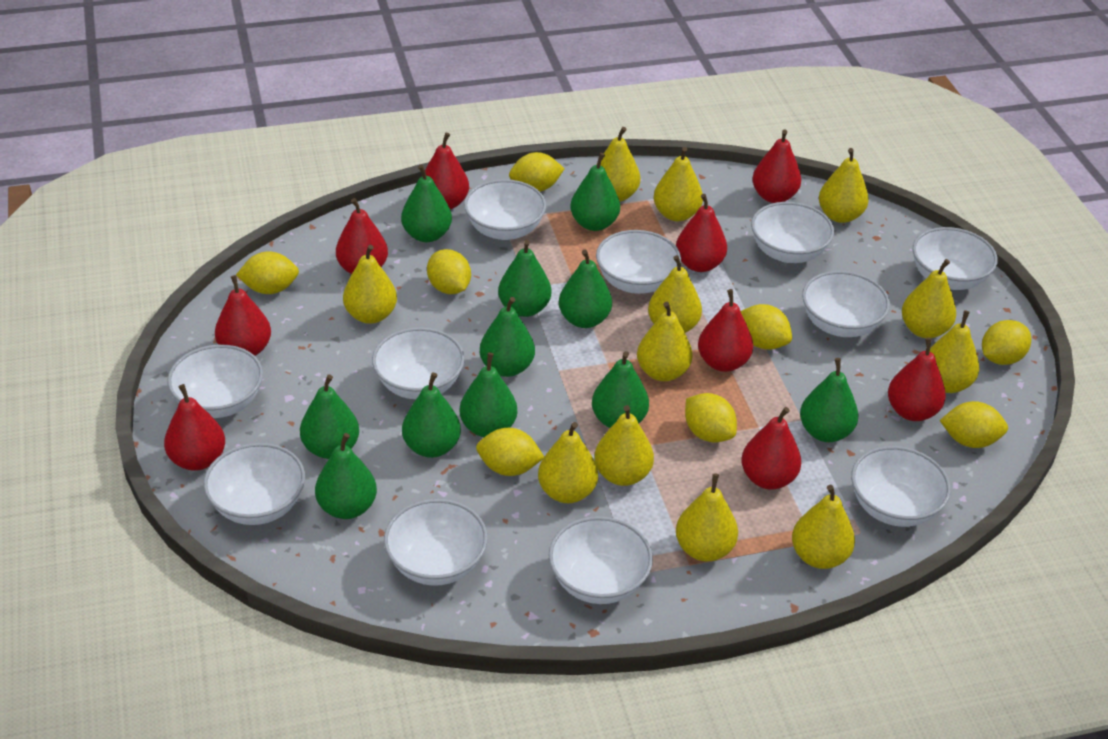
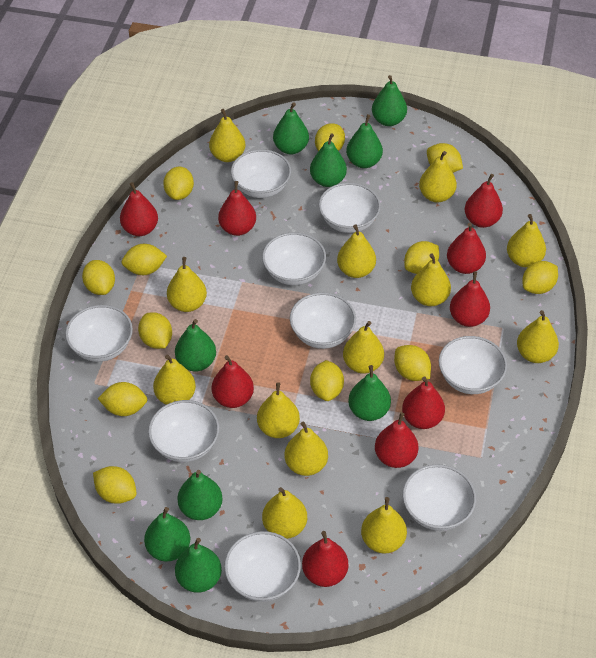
green pear: [300,374,359,459] [315,433,377,519] [401,165,452,242] [402,373,461,458] [460,352,517,437] [480,297,535,377] [498,240,551,317] [559,250,612,328] [570,153,620,231] [592,351,649,428] [800,358,858,442] = 11 -> [144,507,190,562] [175,319,216,372] [175,538,222,593] [177,470,223,520] [273,102,309,154] [310,133,347,187] [346,114,383,168] [348,365,391,421] [372,75,407,126] = 9
white bowl: [167,344,263,418] [203,443,305,525] [372,328,465,399] [384,499,488,586] [464,179,546,240] [548,516,653,604] [596,230,681,294] [751,202,834,263] [802,271,890,337] [851,446,951,527] [913,227,998,290] = 11 -> [65,305,133,362] [148,400,219,462] [224,531,301,602] [231,149,291,198] [262,232,326,285] [290,292,356,349] [319,183,381,233] [403,464,476,531] [439,336,507,394] = 9
yellow lemon: [236,251,299,294] [427,249,471,294] [476,428,544,476] [509,152,564,191] [685,393,737,443] [741,304,792,350] [940,401,1008,448] [982,320,1031,365] = 8 -> [82,260,115,295] [93,466,137,504] [98,382,147,416] [121,244,167,275] [138,312,172,349] [163,167,194,200] [310,360,344,401] [315,123,345,151] [394,345,431,381] [404,241,439,274] [427,143,463,173] [522,261,558,294] = 12
yellow pear: [343,245,397,324] [538,422,598,503] [594,405,654,486] [596,127,640,202] [637,302,693,381] [648,255,702,333] [654,147,703,221] [676,473,738,562] [792,485,855,569] [819,148,869,223] [902,259,956,338] [930,310,979,393] = 12 -> [153,355,196,405] [167,257,207,312] [209,109,245,162] [257,382,300,438] [262,487,307,539] [285,422,328,476] [337,224,376,278] [343,321,384,374] [361,497,407,554] [411,253,451,306] [419,151,457,203] [507,214,546,267] [517,310,559,363] = 13

